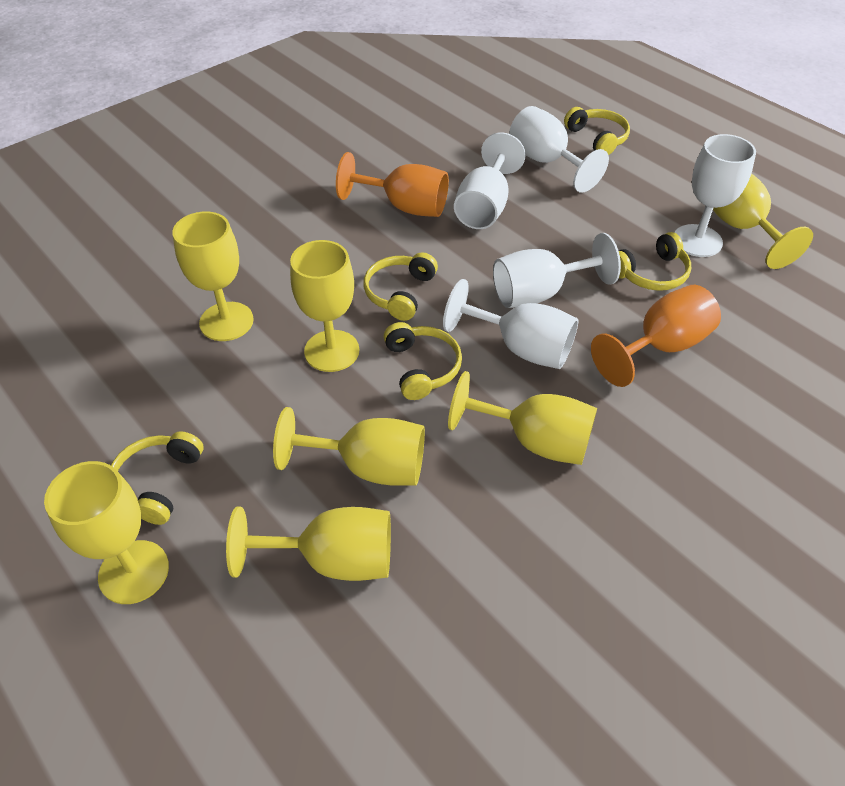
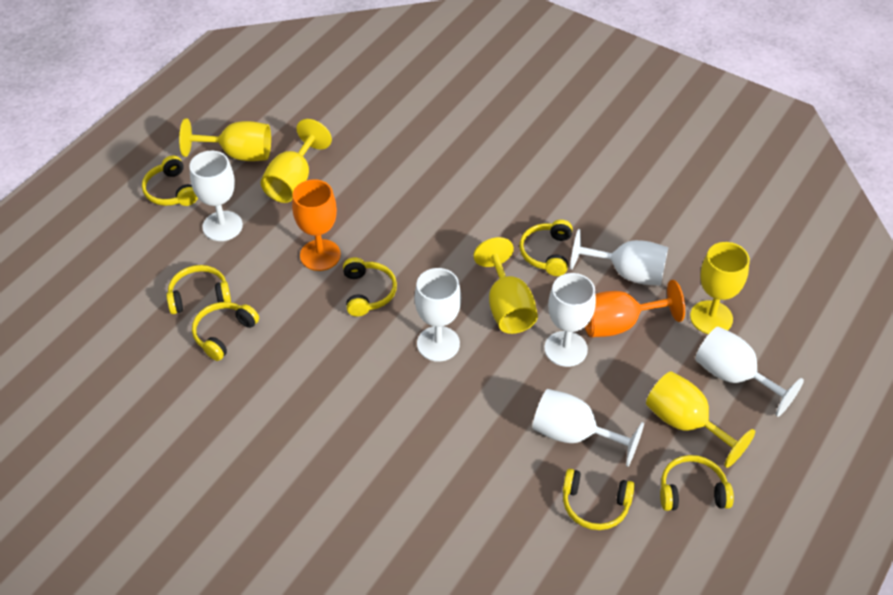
white goblet: [443,279,578,369] [454,132,526,229] [493,233,621,308] [509,106,609,193] [674,134,756,257] = 5 -> [189,151,243,241] [415,268,461,362] [532,389,644,467] [544,273,596,367] [570,229,668,286] [695,326,804,417] = 6
yellow goblet: [44,461,169,604] [172,211,254,341] [226,506,391,581] [273,407,425,486] [290,240,359,372] [448,371,597,465] [713,174,813,269] = 7 -> [179,118,271,161] [261,119,332,203] [473,237,538,334] [646,371,755,468] [690,242,750,334] = 5
yellow headphones: [111,431,204,525] [364,252,438,321] [384,322,462,400] [564,107,630,155] [619,232,691,291] = 5 -> [142,156,198,206] [166,265,231,314] [192,302,259,361] [343,258,397,316] [520,220,573,276] [563,469,635,530] [660,455,734,511] = 7

